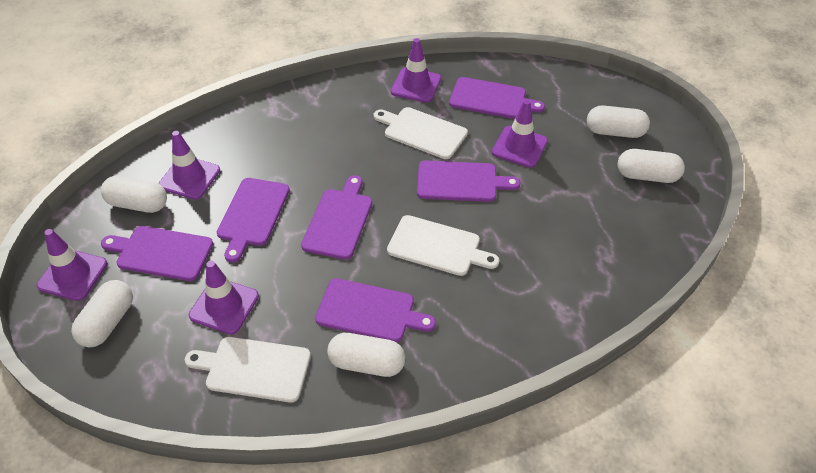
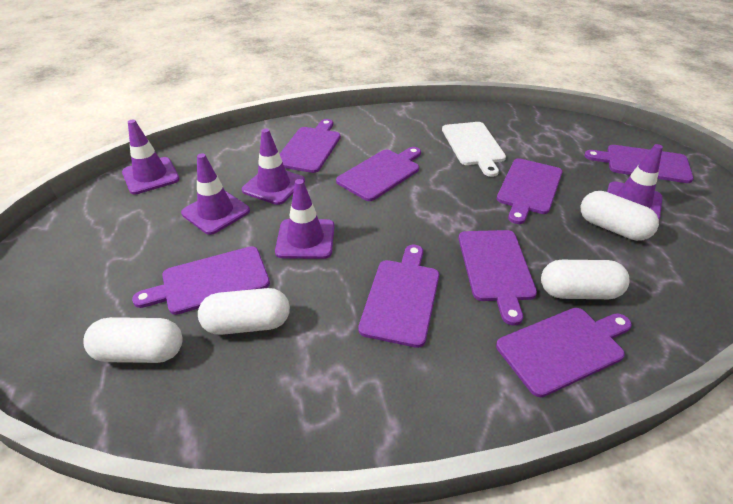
purple cutting board: [101,226,213,281] [217,178,290,262] [301,175,372,260] [315,278,436,342] [417,160,521,202] [449,77,545,119] = 6 -> [132,246,270,315] [280,119,341,173] [336,147,421,201] [358,245,439,348] [459,230,537,325] [496,308,632,397] [497,158,562,224] [584,145,693,183] = 8
white capsule: [71,280,133,347] [101,176,167,213] [327,333,405,377] [587,105,650,138] [618,149,685,183] = 5 -> [83,317,183,363] [198,288,290,335] [541,260,629,299] [581,191,659,241] = 4
white cutting board: [185,337,311,403] [374,107,468,159] [387,215,499,276] = 3 -> [442,122,506,177] = 1

